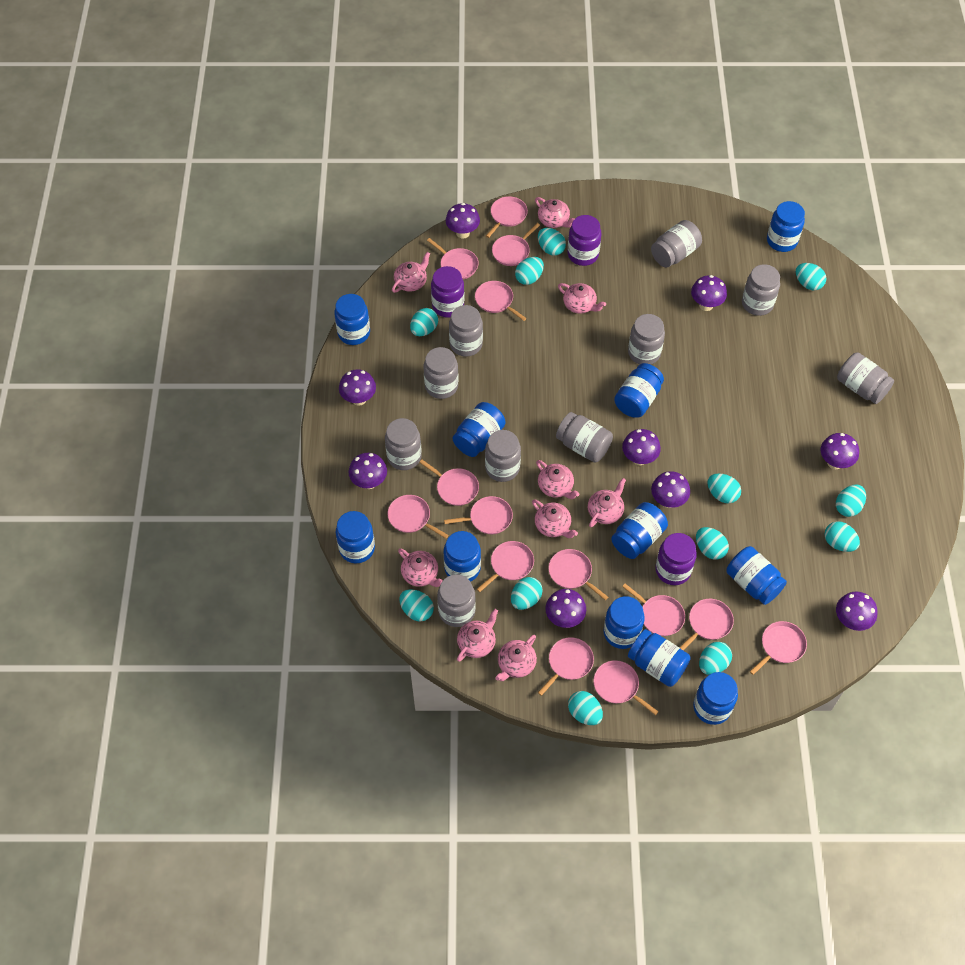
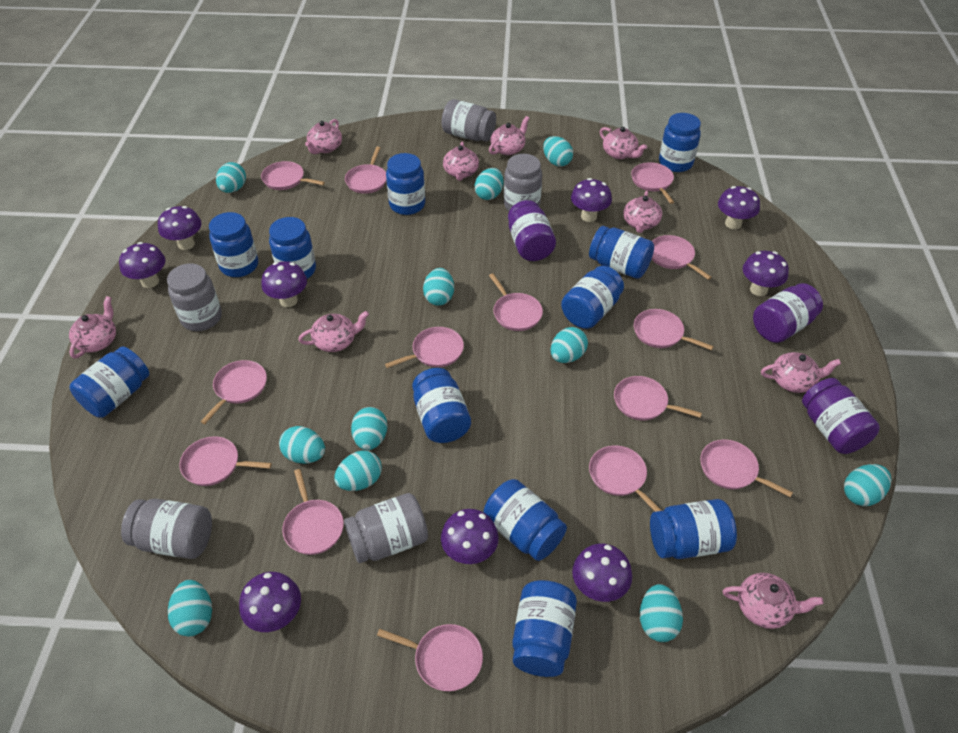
grey jar: [385,418,422,470] [424,347,458,399] [437,575,476,627] [449,305,483,357] [485,430,521,482] [556,412,613,463] [628,314,665,364] [651,220,702,267] [742,264,780,316] [837,352,894,404] = 10 -> [121,499,212,559] [167,264,222,331] [344,493,428,563] [442,99,496,141] [504,154,542,211] = 5
turquoise egg: [399,589,434,622] [410,308,438,336] [511,577,543,610] [515,257,544,285] [538,228,566,256] [568,691,603,725] [696,527,729,560] [699,642,732,675] [707,474,741,504] [796,263,826,291] [825,521,860,552] [836,484,866,517] = 12 -> [168,580,212,636] [216,162,246,193] [279,426,325,464] [334,450,382,491] [351,407,388,450] [423,268,454,306] [475,168,504,200] [543,136,573,167] [550,327,588,363] [640,584,683,642] [844,464,891,506] = 11

